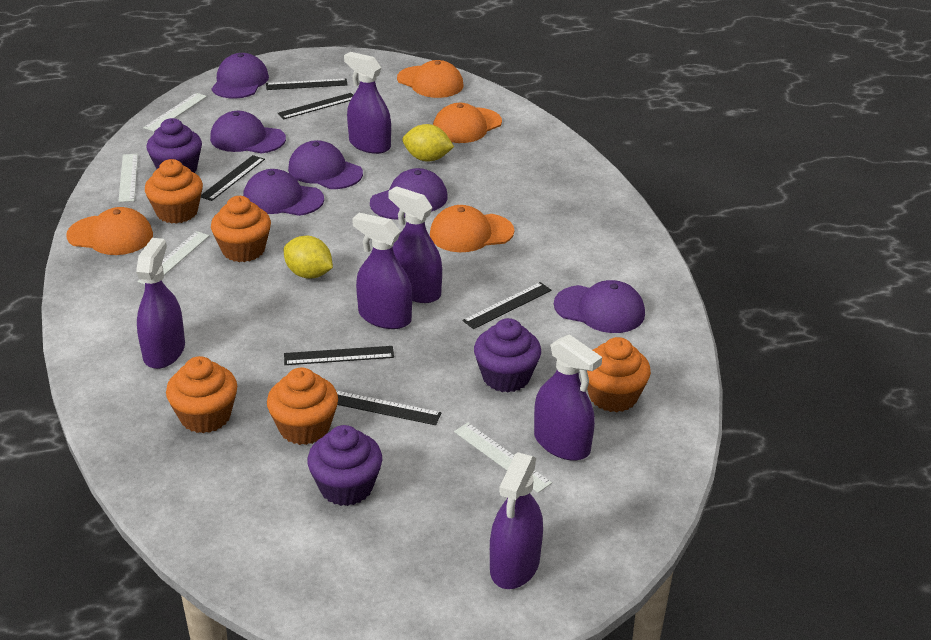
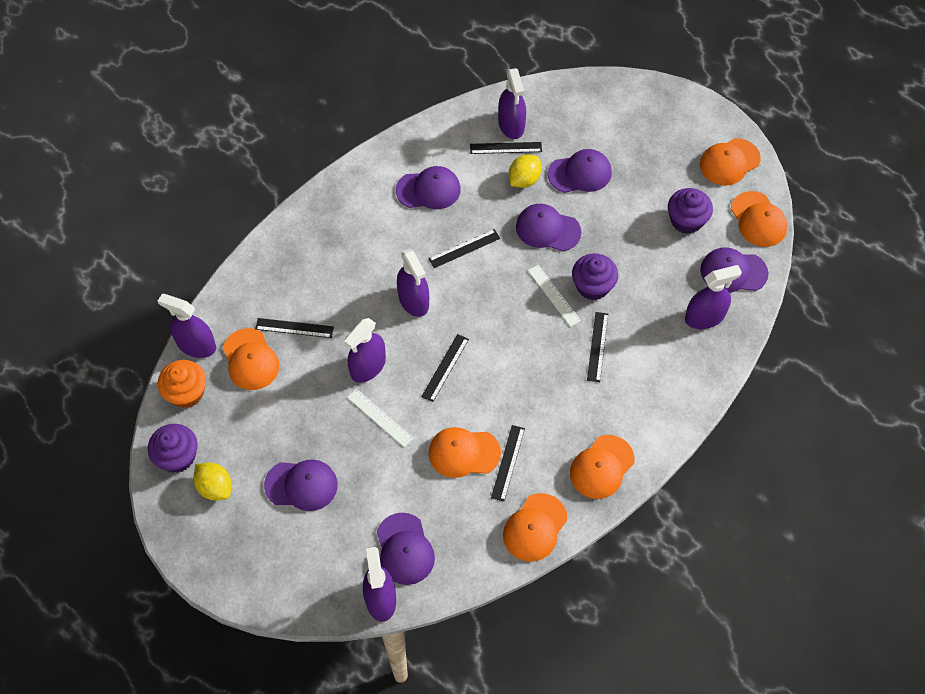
orange cap: [66,207,153,255] [397,60,463,98] [430,205,514,252] [433,103,502,143] = 4 -> [223,328,279,390] [429,427,501,478] [503,493,567,562] [570,435,634,499] [700,138,761,186] [731,191,788,247] = 6
orange cupcake: [145,159,203,224] [166,356,237,433] [211,196,271,262] [267,367,338,445] [587,337,651,412] = 5 -> [158,360,206,408] = 1
white ruler: [118,154,138,202] [137,231,210,284] [143,93,207,132] [454,423,552,493] = 4 -> [347,389,413,447] [528,265,581,327] = 2

